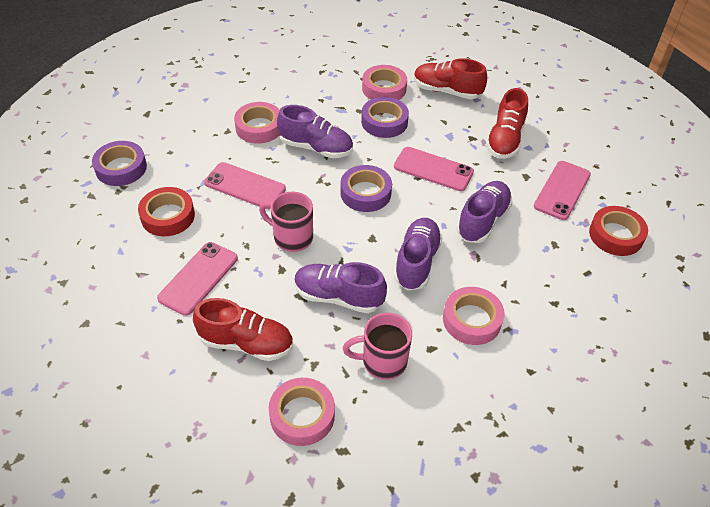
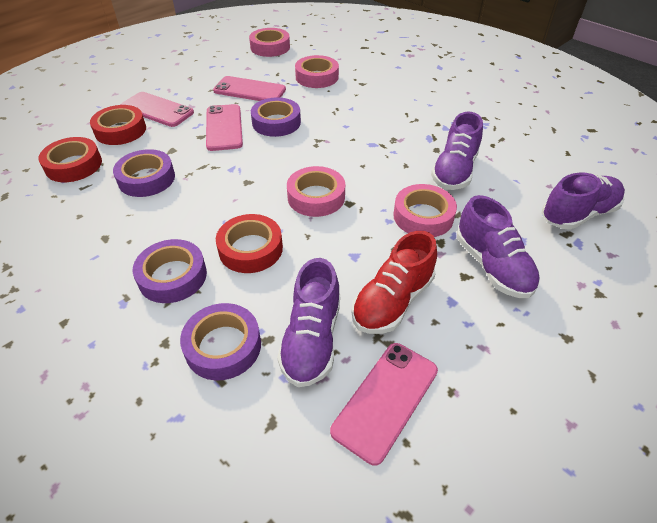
pink mug: [259,192,313,252] [343,313,412,380] = 2 -> none = 0
purple tape: [92,141,147,186] [340,165,392,212] [361,97,409,138] = 3 -> [113,149,175,197] [133,239,207,303] [180,303,261,381] [251,97,301,137] = 4
red shoe: [193,298,293,361] [414,58,487,99] [486,88,528,159] = 3 -> [352,231,437,334] = 1
red tape: [138,187,195,236] [589,206,648,256] = 2 -> [38,137,102,182] [90,105,146,145] [216,214,283,273] = 3

